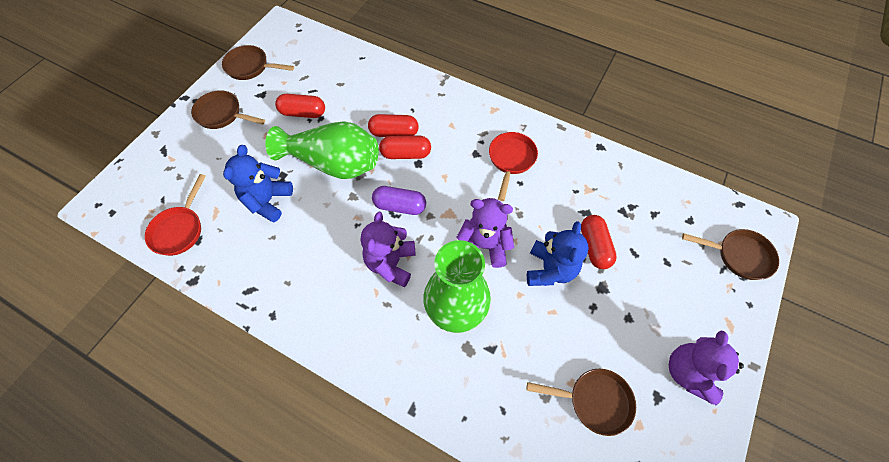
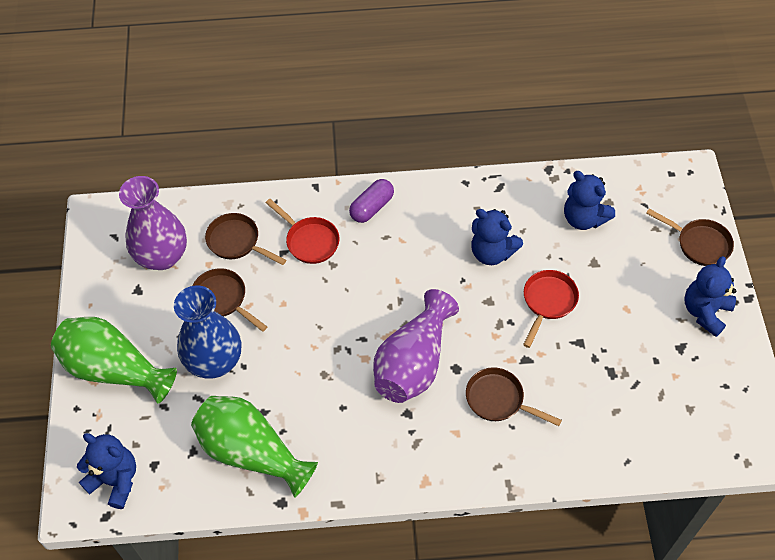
blue teddy bear: [223,145,293,223] [527,221,588,286] = 2 -> [77,433,136,509] [471,209,523,265] [564,171,615,230] [684,256,736,337] = 4
blue vase: none = 0 -> [174,286,241,379] = 1
purple teddy bear: [361,212,416,287] [456,198,514,268] [669,331,744,405] = 3 -> none = 0
purple vase: none = 0 -> [119,176,187,270] [373,289,459,403] = 2
red capsule: [275,94,325,118] [368,114,419,137] [379,135,431,159] [581,215,617,269] = 4 -> none = 0

